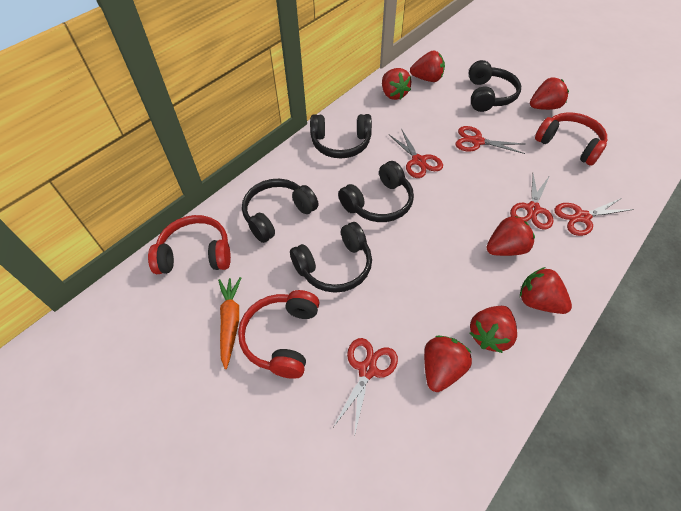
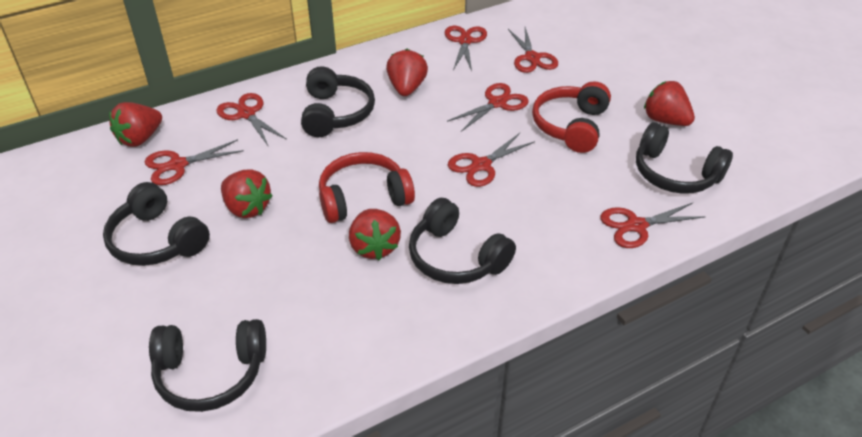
orange carrot: [218,277,241,369] = 1 -> none = 0
red headphones: [148,215,231,274] [238,290,319,379] [535,113,607,166] = 3 -> [319,152,415,223] [532,81,611,153] = 2
red scissors: [333,338,398,437] [388,129,443,178] [455,126,525,154] [510,174,553,230] [554,198,634,236] = 5 -> [145,139,244,185] [216,93,287,147] [445,26,487,71] [447,83,529,132] [448,133,535,187] [508,27,558,73] [600,203,706,248] = 7
red strawberry: [382,68,412,100] [410,50,445,82] [424,335,472,392] [470,306,517,353] [486,216,535,256] [520,267,572,314] [530,77,569,110] = 7 -> [109,102,162,147] [221,169,272,218] [349,209,401,260] [386,49,428,96] [644,81,695,126] = 5

